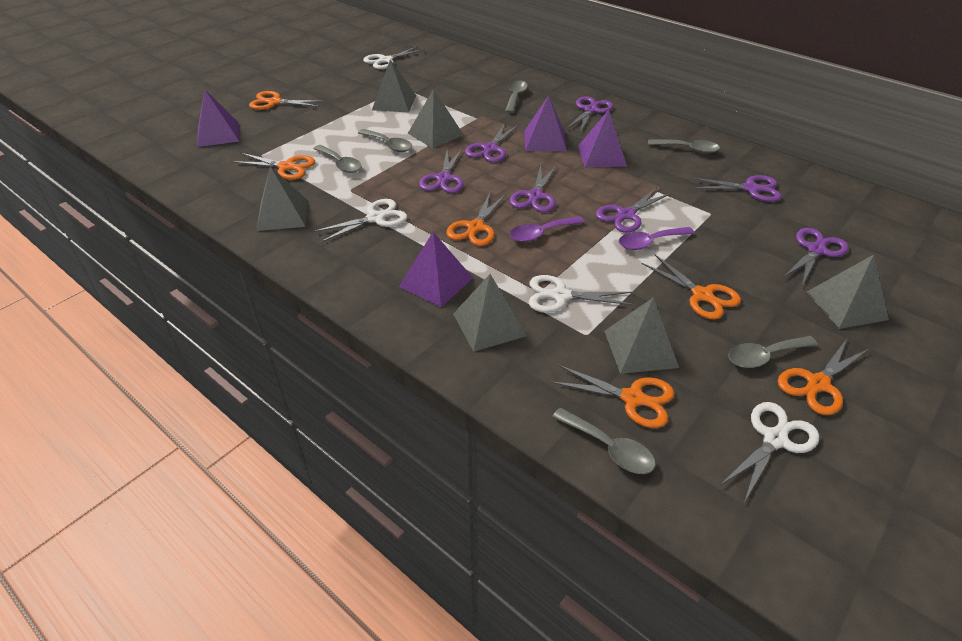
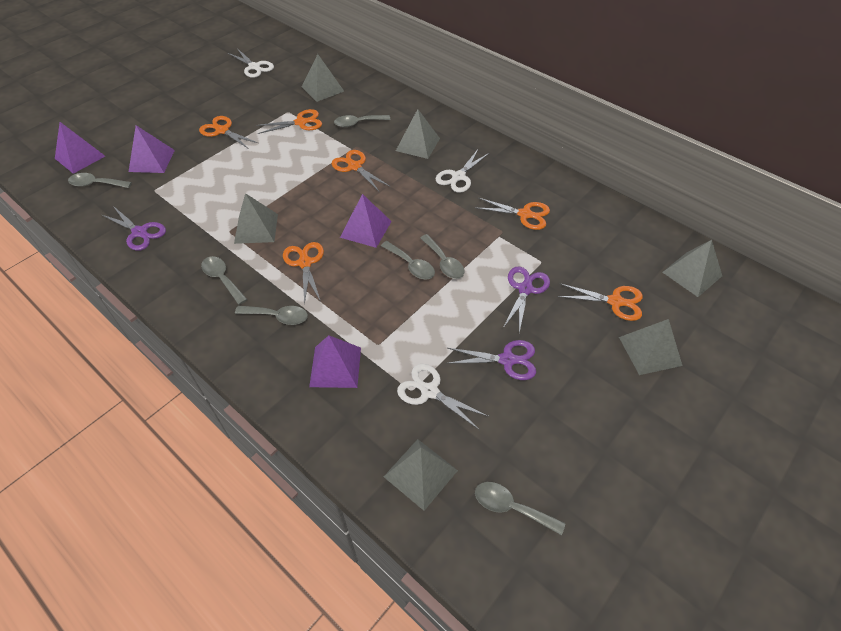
grey spoon: [313,145,362,173] [358,129,412,152] [505,80,528,113] [552,408,656,474] [648,140,720,154] [729,336,818,368] = 6 -> [68,173,132,188] [201,256,247,305] [235,306,308,325] [334,115,390,127] [381,241,435,280] [420,234,464,279] [475,482,565,535] = 7
purple scissors: [419,149,463,193] [465,123,518,163] [510,165,557,213] [566,96,613,133] [596,187,671,233] [691,175,781,202] [783,228,849,286] = 7 -> [102,206,166,251] [446,340,536,380] [503,266,550,333] = 3
purple spoon: [510,216,585,242] [619,227,695,250] = 2 -> none = 0
white scissors: [313,199,407,242] [363,46,425,69] [529,275,634,313] [720,402,819,502] = 4 -> [228,48,274,78] [397,364,490,430] [435,150,489,193] = 3

